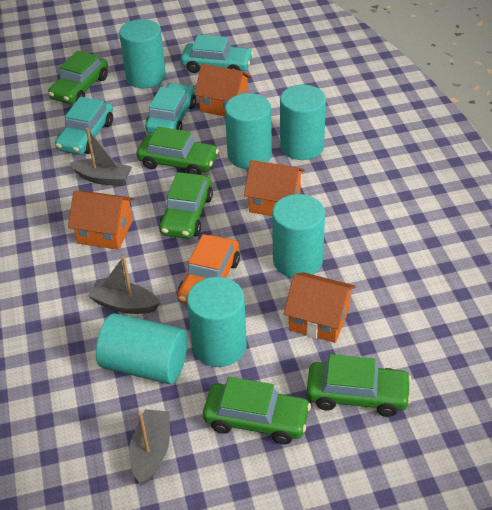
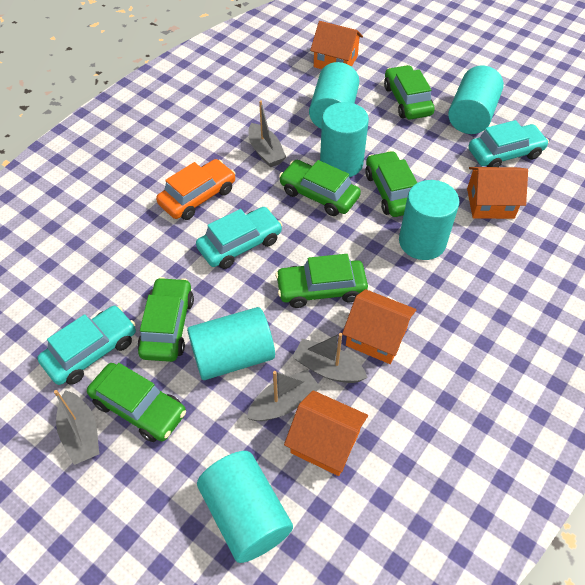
green car: [48,51,108,104] [136,126,219,175] [159,172,213,239] [203,377,311,444] [306,354,411,417] = 5 -> [87,363,186,442] [137,277,194,362] [275,254,368,308] [279,160,361,216] [365,151,417,217] [384,65,435,120] = 6
grey boat: [70,128,132,186] [88,256,160,314] [129,409,170,485] = 3 -> [54,390,99,465] [247,370,321,421] [249,101,286,167] [292,333,368,383] = 4

